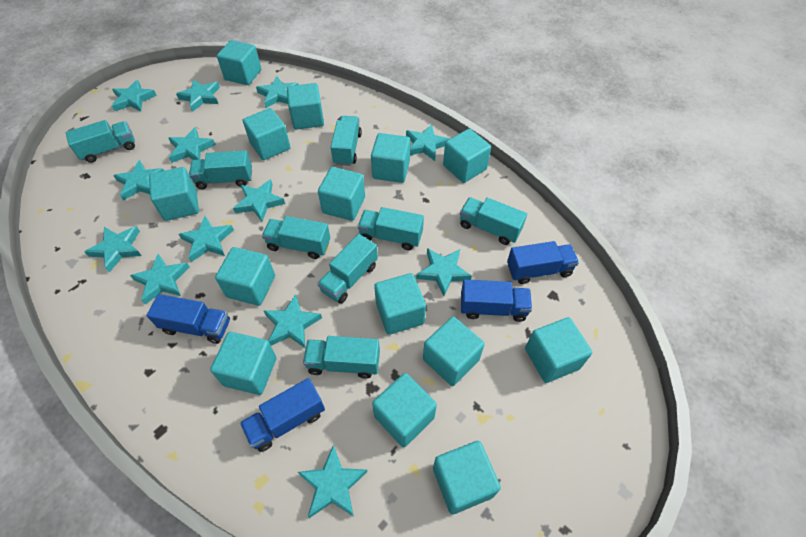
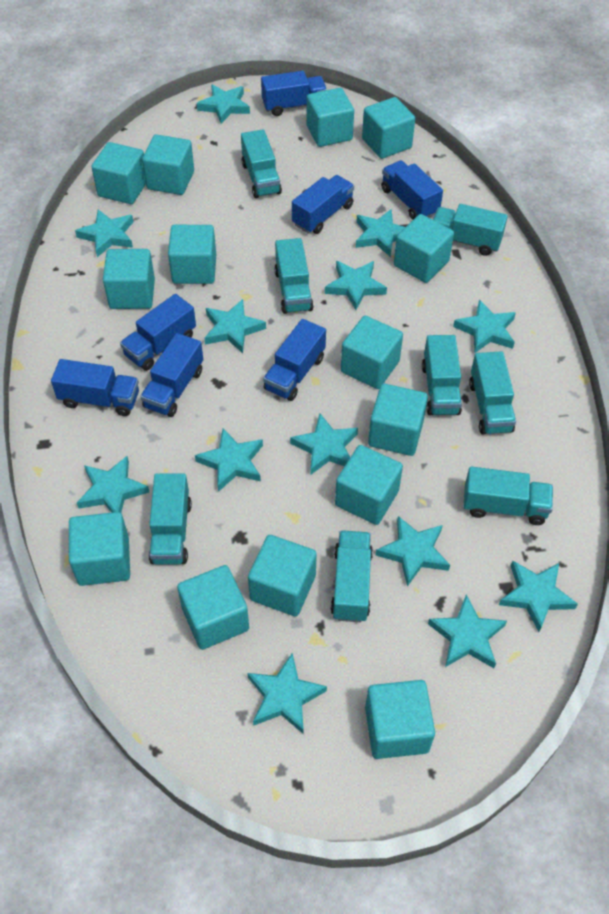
blue truck: [146,294,230,344] [240,378,325,452] [461,279,532,322] [507,241,579,284] = 4 -> [51,359,139,416] [120,294,196,371] [140,333,203,417] [261,71,327,116] [263,319,326,401] [292,175,354,234] [381,160,443,220] = 7

